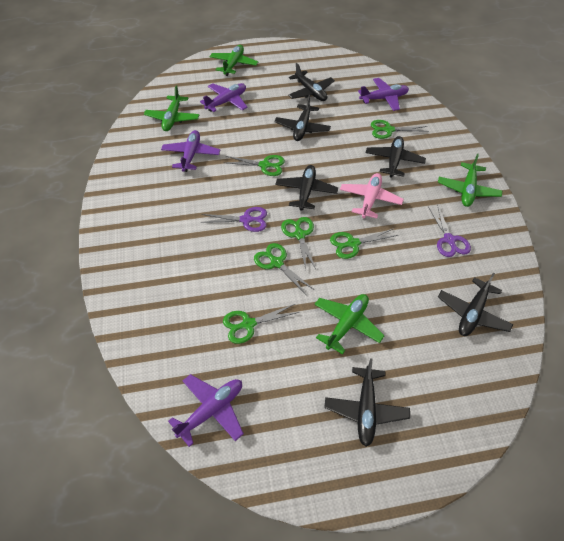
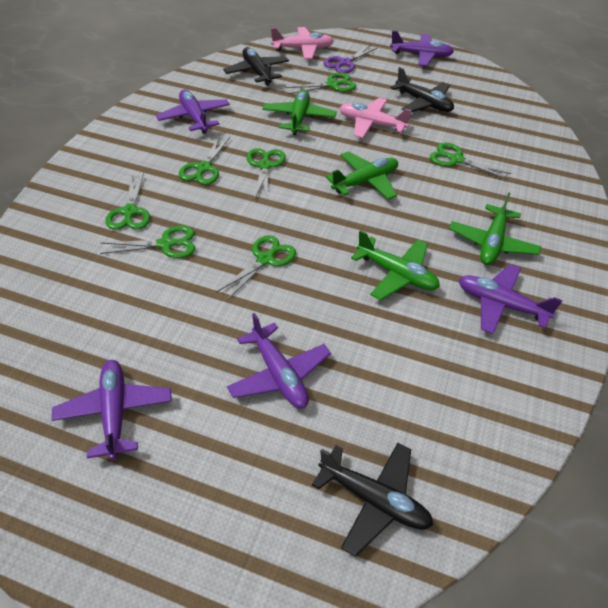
black plane: [274,95,331,141] [275,165,338,211] [288,63,335,101] [324,358,410,447] [366,136,426,178] [438,273,513,336] = 6 -> [223,47,289,86] [312,443,433,557] [391,67,454,112] = 3
green scissors: [223,155,285,176] [223,304,299,344] [254,243,313,294] [281,217,316,269] [330,228,398,259] [371,120,429,139] = 6 -> [100,226,195,258] [105,172,150,230] [179,135,230,185] [216,235,296,300] [246,148,286,200] [286,73,356,94] [430,143,511,179] = 7
pink plane: [340,173,404,218] = 1 -> [271,27,334,59] [340,98,412,138] = 2
purple plane: [161,130,220,172] [168,374,244,447] [200,83,248,112] [358,78,409,111] = 4 -> [51,360,172,460] [156,90,230,134] [227,313,331,408] [390,30,454,66] [459,264,563,334] = 5
purple scissors: [201,207,267,232] [428,204,471,257] = 2 -> [324,45,378,73] = 1

